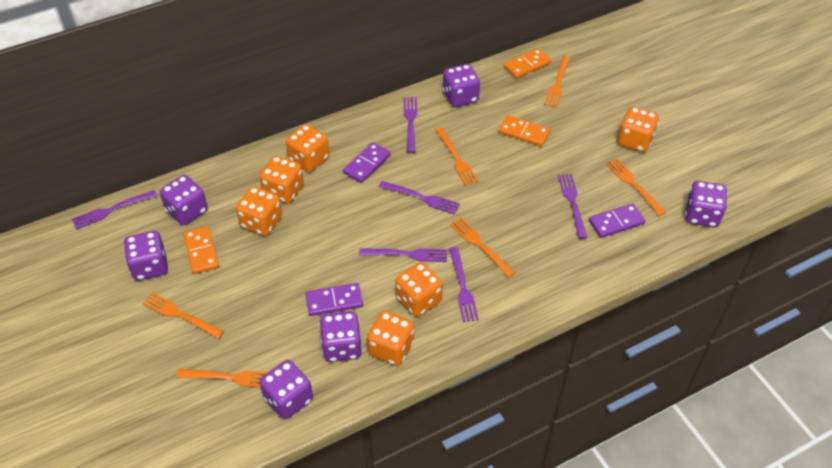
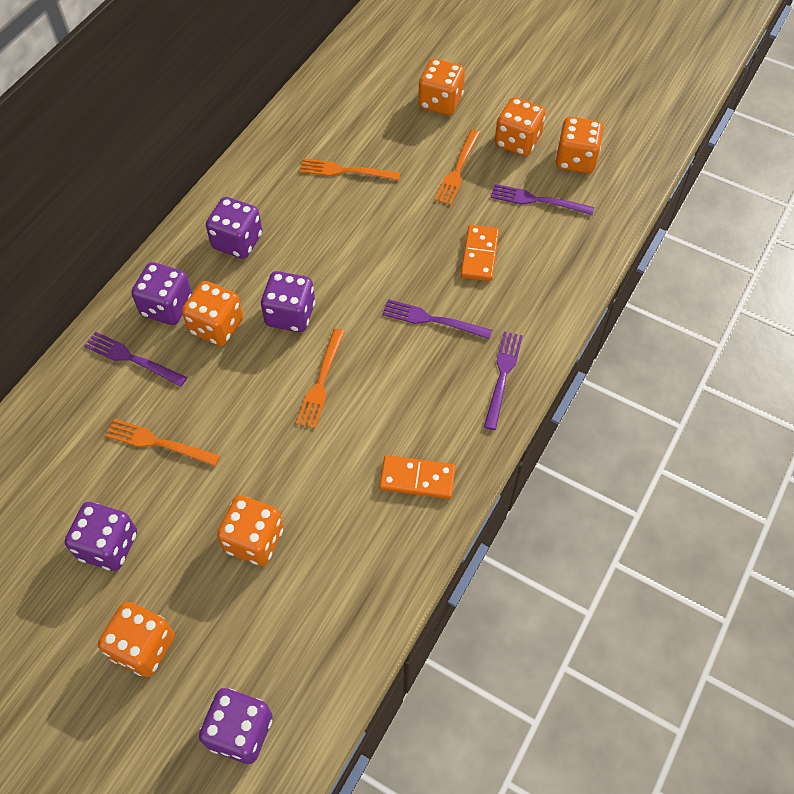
orange domino: [183,226,219,274] [499,115,550,147] [504,48,551,79] = 3 -> [379,455,456,499] [461,225,499,281] = 2
orange fork: [142,292,224,339] [176,369,268,387] [436,127,479,186] [450,217,515,278] [544,56,570,107] [606,158,666,216] = 6 -> [105,419,220,466] [296,329,345,429] [299,159,400,181] [434,129,480,205] = 4
purple dice: [124,231,168,281] [160,175,208,225] [260,360,313,420] [319,311,362,362] [443,64,480,107] [685,181,727,228] = 6 -> [65,502,137,571] [131,262,192,325] [199,688,273,764] [206,197,262,259] [261,271,315,332] = 5
purple domino: [305,283,363,316] [343,142,391,183] [589,203,645,238] = 3 -> none = 0
purple fork: [72,190,157,230] [359,248,447,262] [379,181,460,215] [404,97,417,153] [449,247,479,322] [558,174,587,239] = 6 -> [84,332,187,387] [382,299,492,339] [484,331,523,430] [491,184,594,215] = 4

